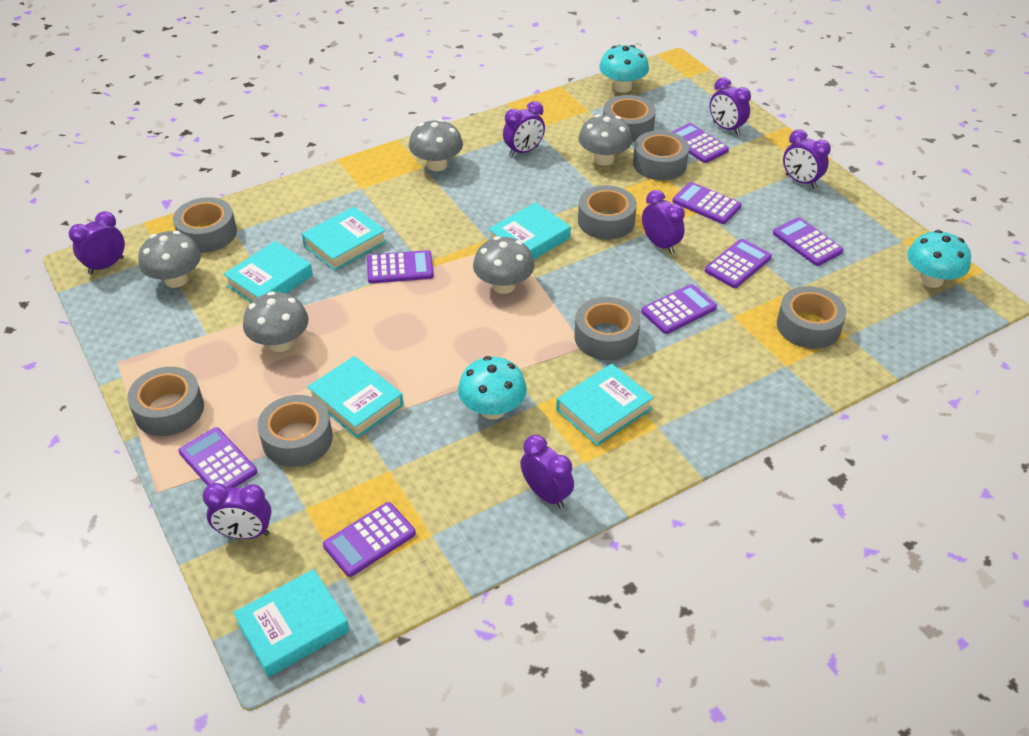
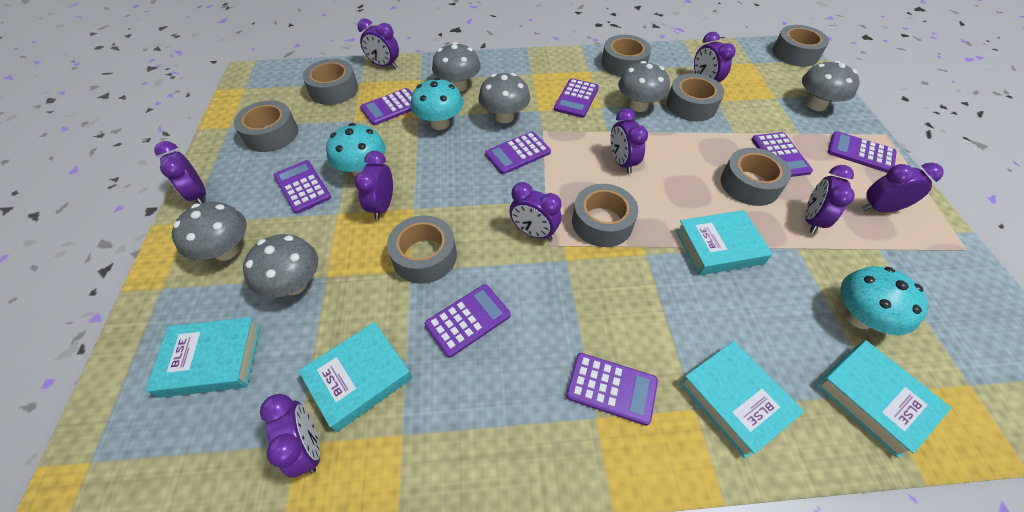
grey mushroom: [138,231,201,288] [243,291,309,352] [409,119,463,171] [473,236,534,294] [578,114,632,166] = 5 -> [172,202,247,261] [243,234,318,298] [432,42,481,92] [479,73,530,123] [618,61,670,112] [802,61,860,111] = 6
purple clock: [69,211,125,274] [202,483,272,539] [503,101,545,157] [520,435,574,509] [642,190,685,254] [710,77,751,135] [783,129,831,188] = 7 -> [154,141,206,204] [260,394,320,478] [354,151,393,220] [358,19,399,69] [509,182,561,241] [610,108,648,174] [694,32,736,82] [805,165,855,234] [862,163,944,213] = 9
turquoise book: [224,241,313,302] [233,569,349,677] [302,206,387,271] [307,356,404,438] [488,202,571,260] [556,364,654,446] = 6 -> [146,317,260,398] [298,322,413,432] [675,210,773,275] [679,341,804,459] [816,340,951,458] = 5

